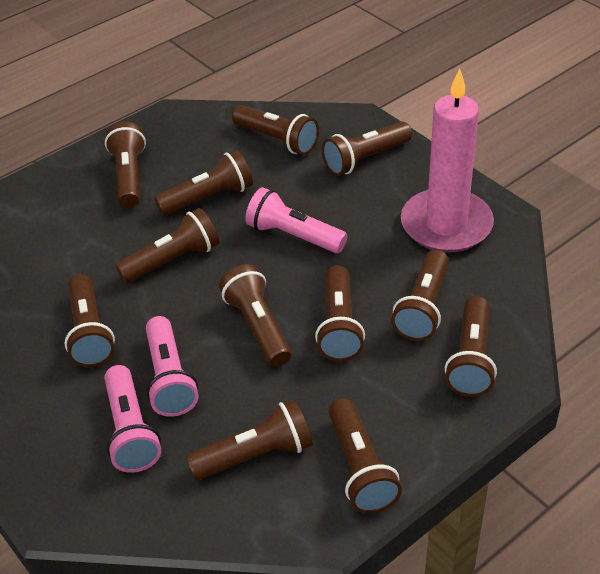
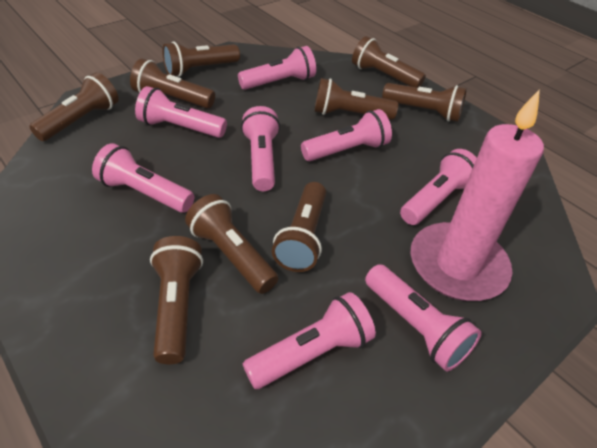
brown flashlight: [65,274,115,367] [105,122,146,208] [115,208,219,283] [154,150,253,216] [186,399,313,480] [219,264,291,367] [232,105,319,155] [315,265,365,361] [322,122,412,176] [329,398,402,514] [391,249,449,341] [445,296,497,397] = 12 -> [29,72,119,141] [130,59,215,108] [150,236,203,364] [162,41,240,77] [185,194,278,294] [272,182,326,272] [314,78,398,120] [352,36,426,88] [382,83,467,122] = 9
pink flashlight: [104,365,161,473] [146,316,198,417] [245,187,347,253] = 3 -> [92,143,194,213] [135,86,227,138] [238,46,316,90] [241,106,280,191] [243,292,376,389] [301,109,392,161] [365,264,482,371] [400,149,477,225] = 8

